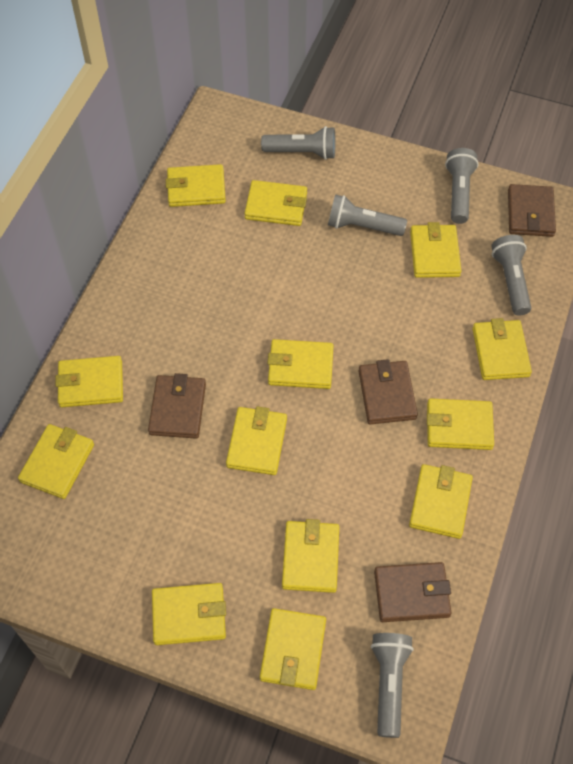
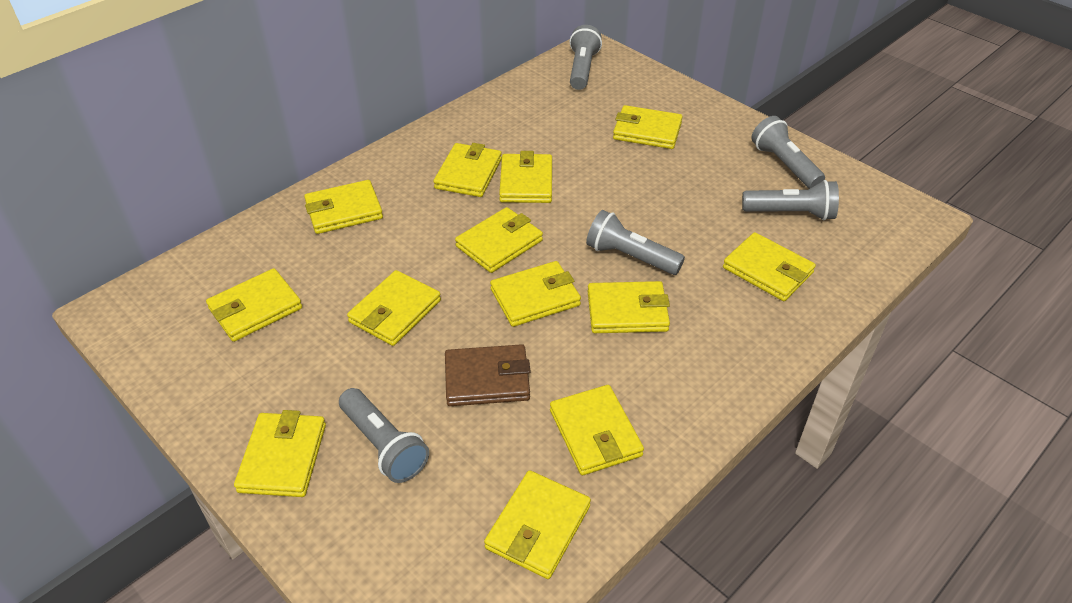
brown wallet: [148,373,206,439] [359,359,418,425] [374,562,452,622] [508,184,556,237] = 4 -> [445,344,531,406] = 1

